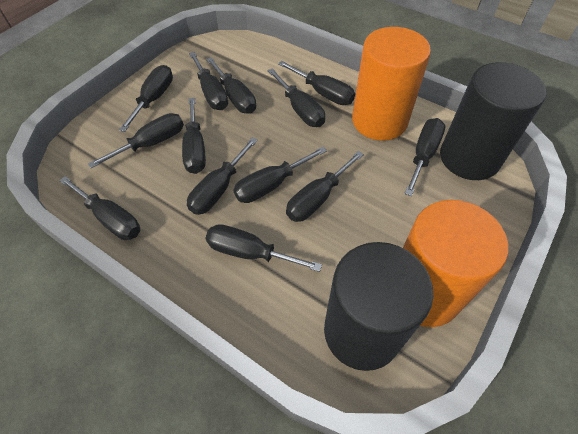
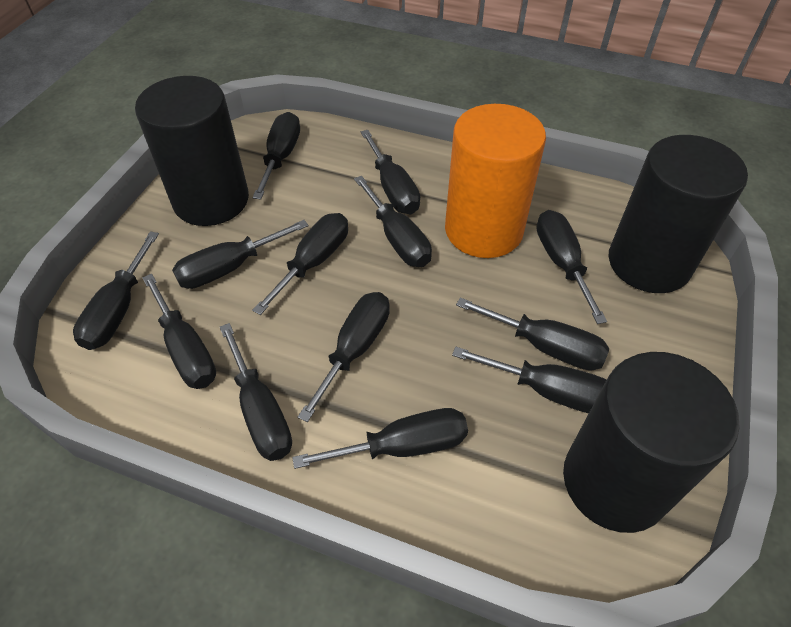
black cylinder: [324,242,433,371] [440,62,546,180] = 2 -> [135,76,249,226] [563,352,739,533] [609,135,748,293] = 3
orange cylinder: [352,27,431,141] [403,200,508,327] = 2 -> [445,104,546,258] = 1

